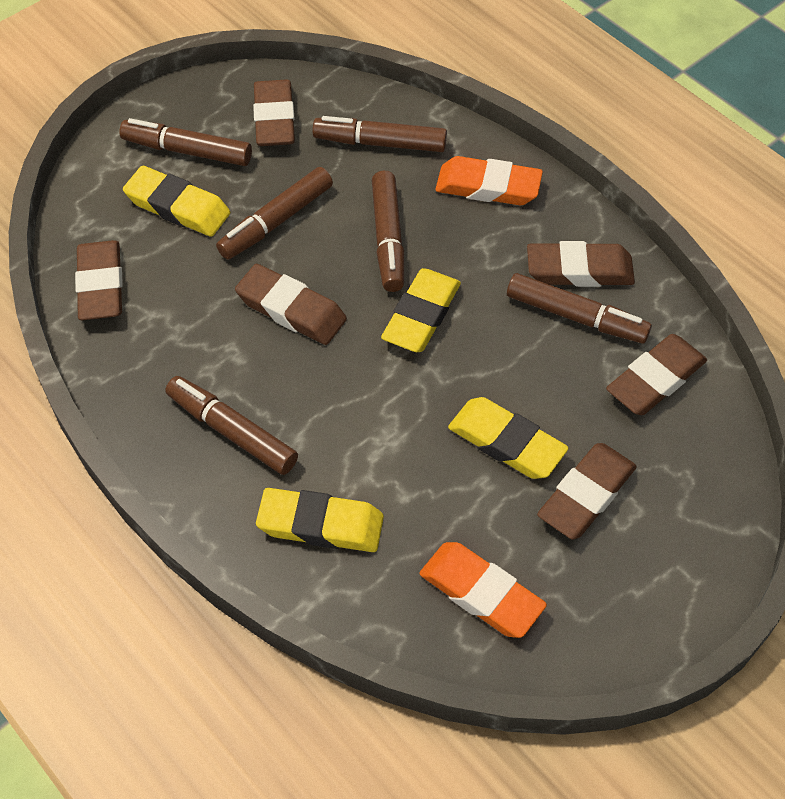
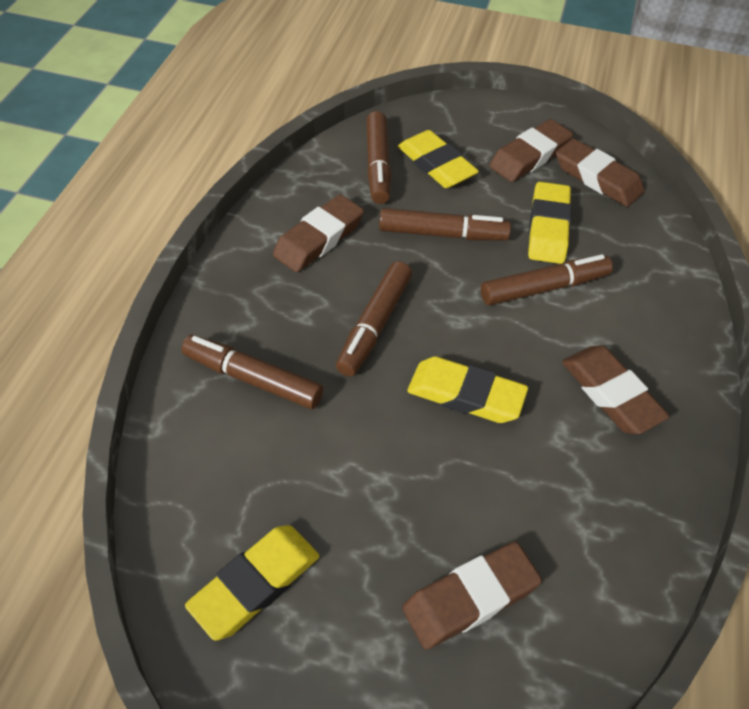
brown eraser: [75,240,123,320] [235,264,347,345] [253,79,295,146] [527,241,635,287] [537,443,637,540] [606,334,707,415] = 6 -> [273,194,364,272] [402,542,542,650] [489,119,573,182] [556,139,644,207] [562,346,670,434] = 5
brown marker: [119,118,252,166] [165,376,298,475] [216,167,333,260] [312,116,447,152] [372,171,404,292] [507,273,652,344] = 6 -> [181,335,323,409] [336,261,412,376] [366,111,391,204] [379,208,511,240] [481,254,613,306] = 5
orange eraser: [419,542,547,638] [435,156,543,205] = 2 -> none = 0

